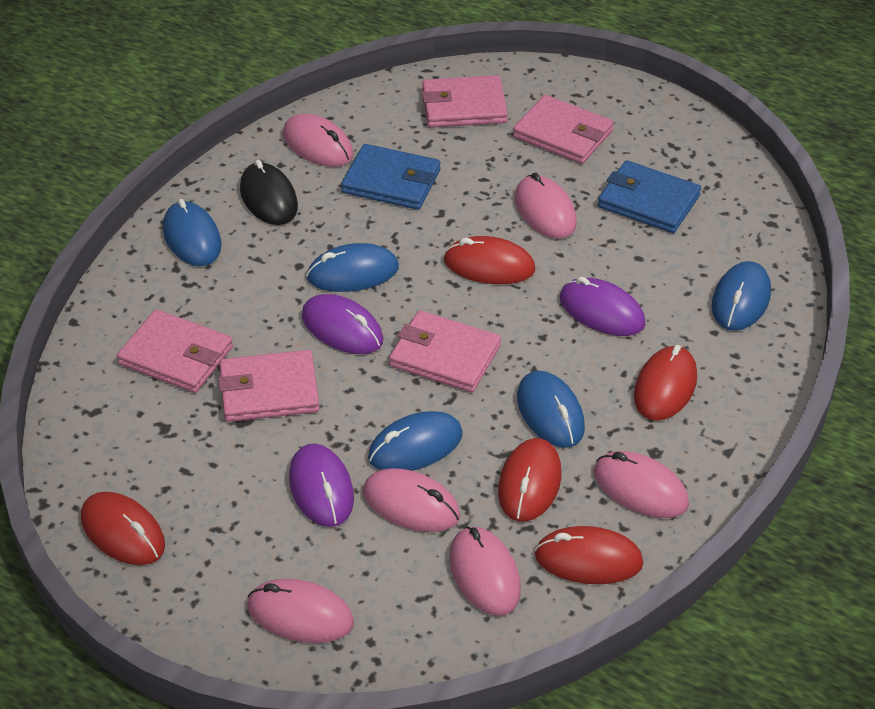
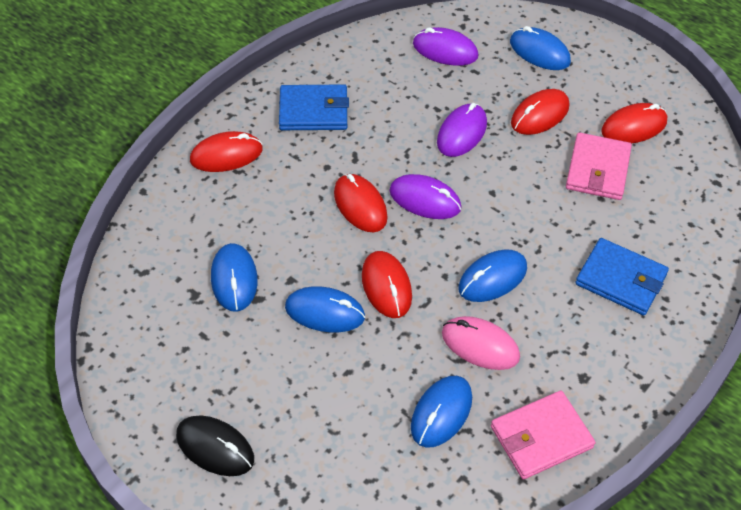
pink mouse: [247,579,354,643] [283,114,353,167] [363,468,460,532] [450,526,521,616] [515,173,577,239] [594,451,689,518] = 6 -> [442,316,520,370] = 1
pink wallet: [117,309,233,393] [218,350,319,422] [389,310,501,392] [422,75,508,128] [513,95,614,164] = 5 -> [491,390,595,480] [566,132,632,200] = 2

